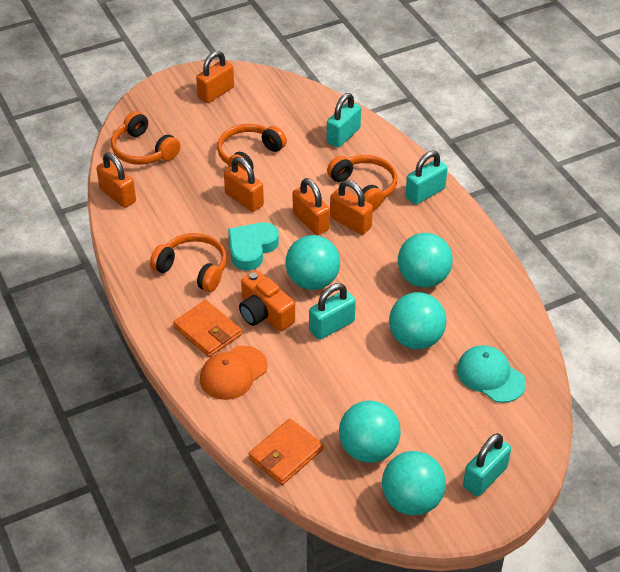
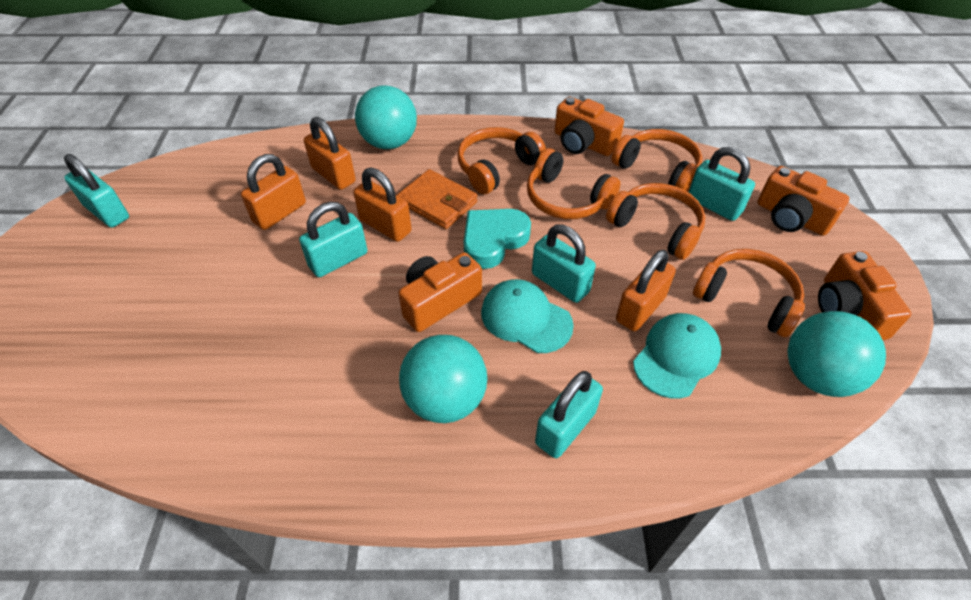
orange camera: [239,270,295,331] = 1 -> [398,252,482,332] [555,97,624,156] [757,166,849,236] [818,251,912,340] = 4
orange cap: [200,346,268,400] = 1 -> none = 0
orange headphones: [111,111,180,165] [150,233,227,292] [217,124,287,172] [327,155,397,211] = 4 -> [457,127,546,194] [527,148,621,219] [606,183,705,260] [611,129,703,192] [693,249,805,337] = 5
orange padlock: [96,152,136,208] [196,51,234,103] [224,157,264,212] [293,178,330,235] [330,180,373,235] = 5 -> [241,154,306,230] [304,117,356,190] [353,168,412,242] [616,250,676,331] = 4
orange wallet: [173,300,242,357] [249,419,323,485] = 2 -> [397,169,477,229] = 1
turquoise ball: [285,235,340,290] [339,401,401,463] [382,451,446,516] [389,292,446,349] [398,233,453,288] = 5 -> [355,85,417,149] [399,335,487,423] [787,311,886,397] = 3
turquoise cap: [457,345,526,403] = 1 -> [481,279,574,353] [633,313,721,398] = 2
turquoise padlock: [309,283,356,340] [327,93,361,148] [405,151,448,205] [463,433,511,496] = 4 -> [64,154,129,228] [299,202,367,277] [532,225,596,303] [535,371,603,458] [688,147,755,221] = 5

